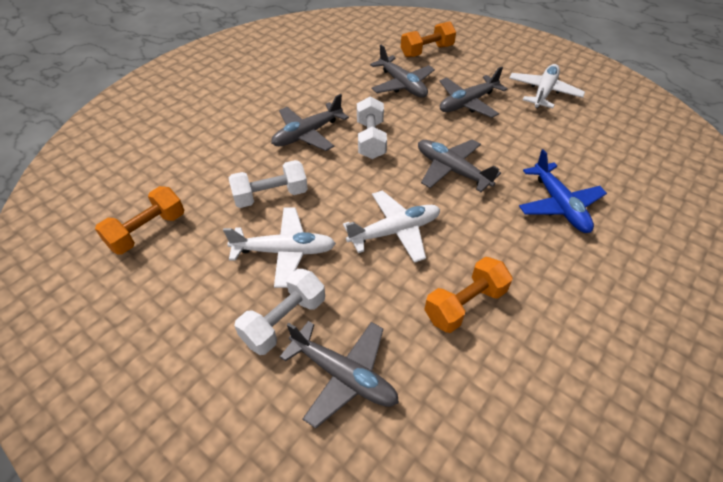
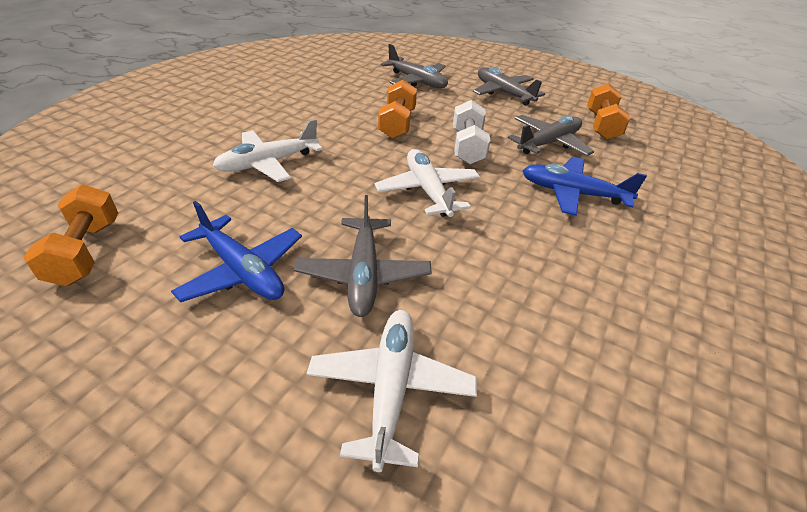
blue plane: [519,149,607,233] = 1 -> [171,201,302,302] [522,157,647,216] = 2
grey plane: [271,94,349,151] [280,321,399,429] [370,45,435,98] [418,139,501,192] [440,67,508,118] = 5 -> [294,195,432,317] [381,44,448,88] [473,67,545,105] [508,115,594,156] = 4
white dumbbell: [229,160,308,208] [234,269,325,355] [357,97,387,159] = 3 -> [453,100,491,165] = 1

